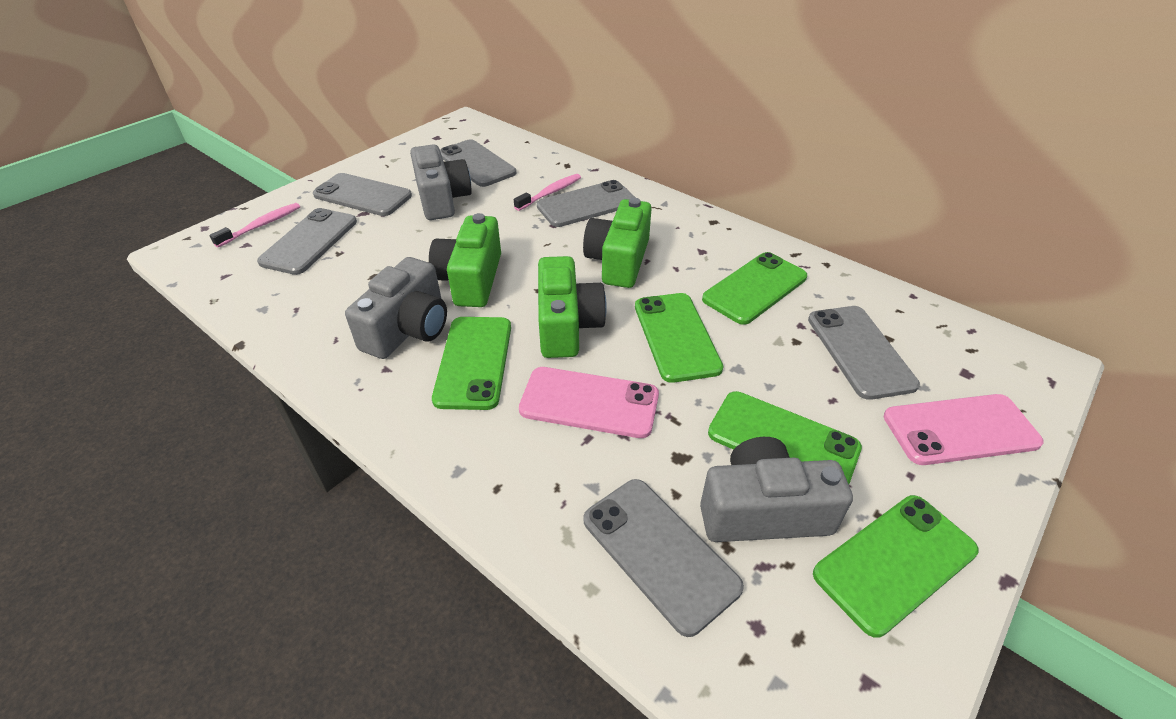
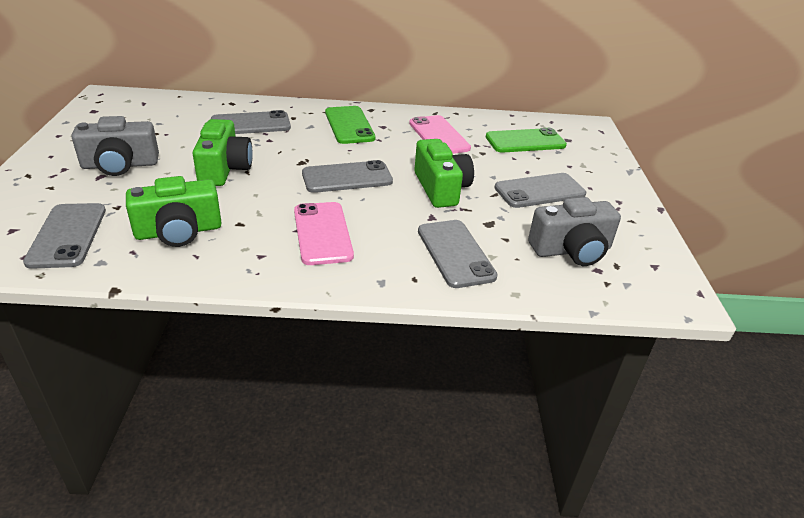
green phone: [432,317,511,410] [635,293,723,383] [702,252,807,325] [708,391,862,484] [813,495,979,638] = 5 -> [325,106,376,144] [486,128,567,153] = 2
grey camera: [345,257,447,359] [410,144,472,220] [700,437,853,542] = 3 -> [72,116,159,176] [528,197,621,266] = 2
grey phone: [257,208,357,275] [313,173,412,216] [440,139,516,187] [537,180,636,227] [583,479,744,637] [808,306,920,400] = 6 -> [23,203,106,269] [211,110,291,134] [302,160,393,193] [418,220,498,288] [494,173,586,208] = 5
pink toothbrush: [209,203,300,248] [514,174,581,211] = 2 -> none = 0

